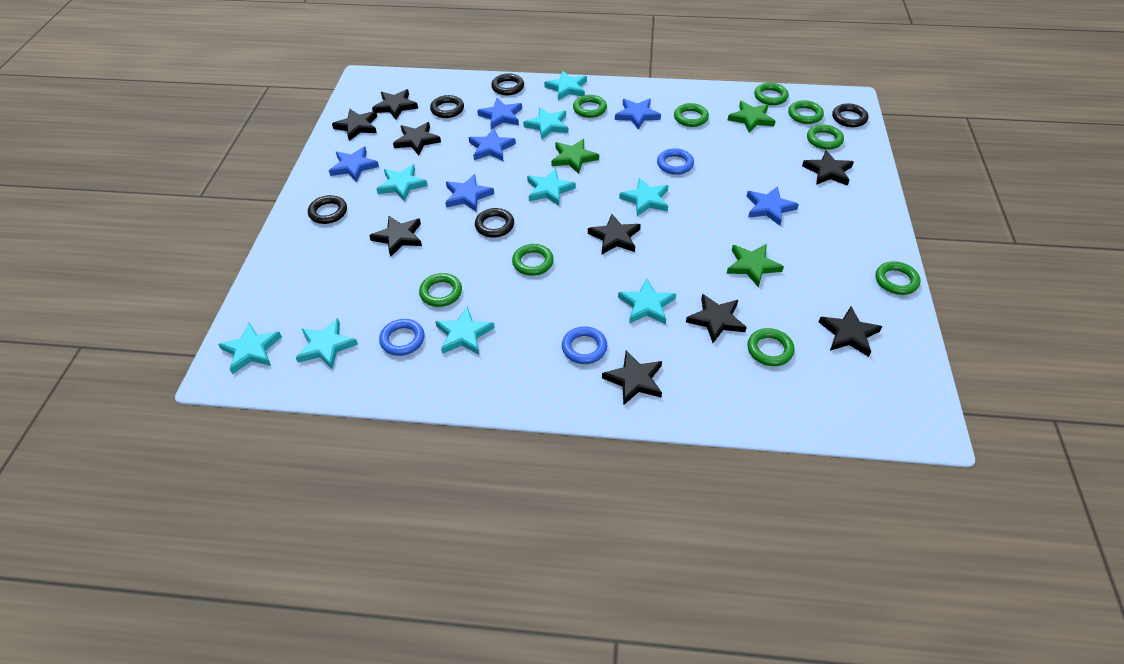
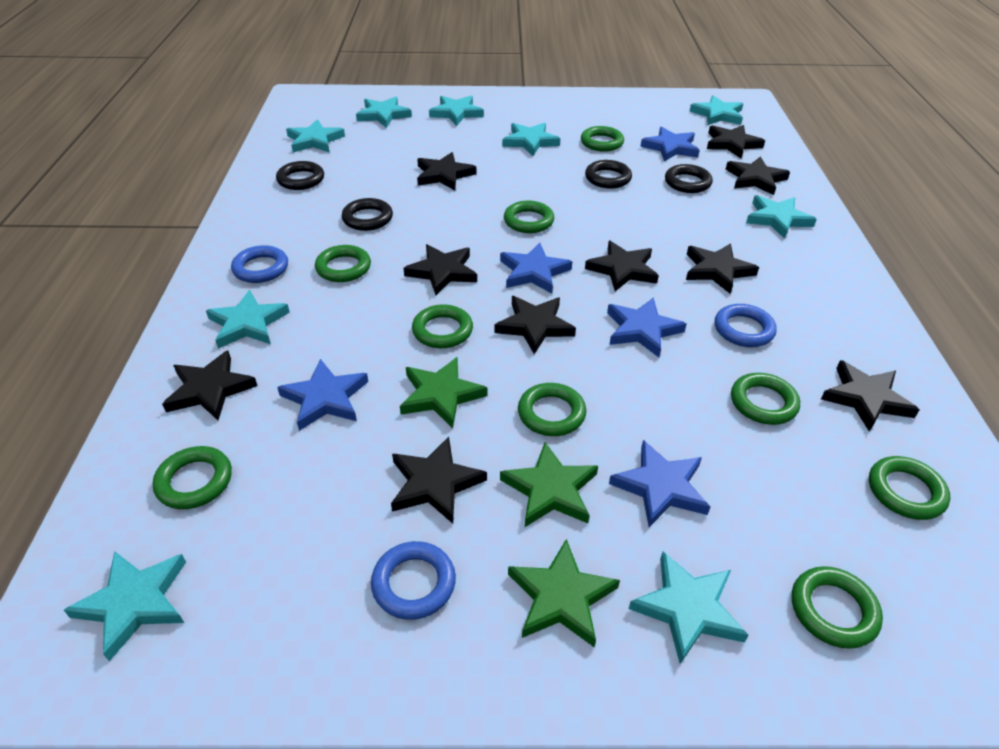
black ring: [308,195,347,224] [430,95,464,118] [475,208,514,238] [491,73,524,95] [832,103,869,127] = 5 -> [276,161,324,190] [342,198,393,231] [585,160,632,189] [665,164,713,193] = 4
black star: [332,109,377,141] [369,216,422,257] [372,89,418,120] [393,122,441,155] [588,214,641,254] [602,350,662,405] [686,294,747,343] [802,150,854,186] [819,306,882,357] = 9 -> [162,350,257,420] [391,437,487,524] [404,244,477,295] [417,152,476,190] [494,296,576,354] [585,241,659,291] [686,244,759,294] [707,125,765,158] [725,156,790,195] [821,360,920,432] = 10
blue star: [329,147,379,182] [445,174,494,212] [468,128,516,161] [477,98,522,129] [615,99,661,130] [747,186,799,226] = 6 -> [277,359,368,431] [500,243,573,293] [607,297,687,357] [609,440,710,527] [640,127,700,162] = 5

